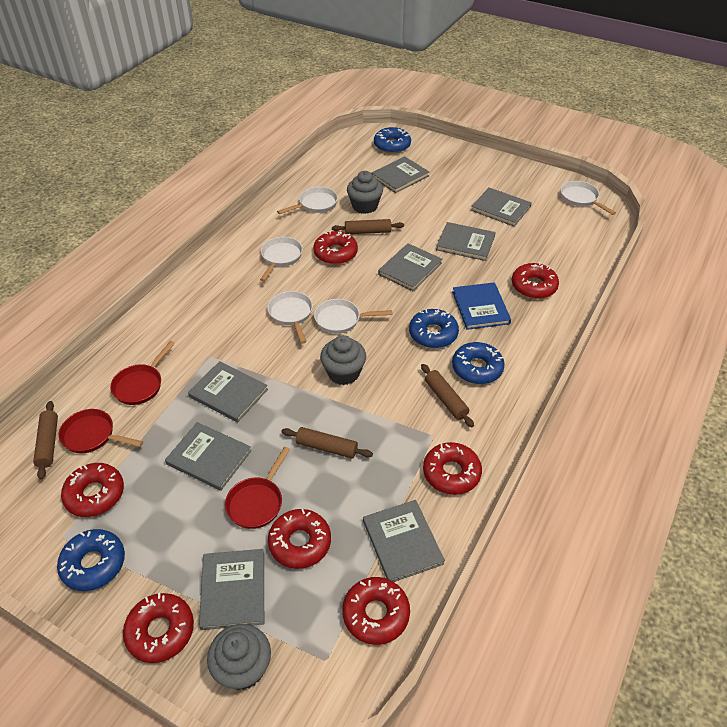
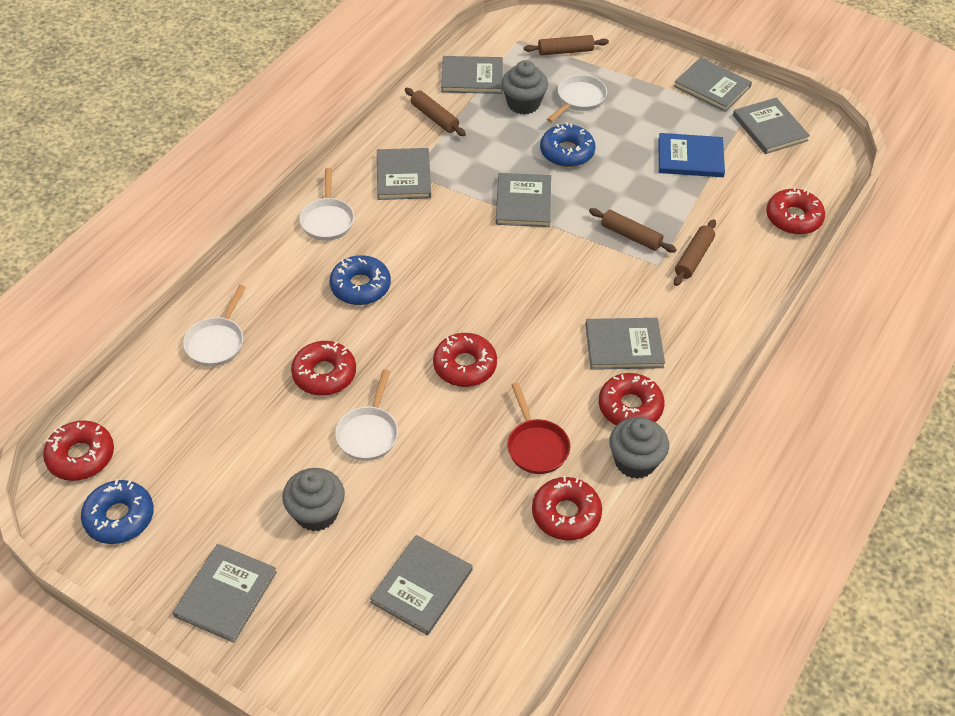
blue donut: [57,529,125,591] [374,127,411,153] [409,309,459,348] [452,342,505,384] = 4 -> [81,479,154,544] [329,255,391,305] [540,122,596,167] = 3
red donut: [61,463,124,517] [123,593,194,663] [268,509,331,569] [313,231,358,265] [342,577,410,645] [423,442,482,495] [512,262,559,299] = 7 -> [43,420,114,481] [291,341,356,395] [433,333,497,387] [532,476,602,541] [599,373,665,425] [766,187,825,234] = 6
red pan: [59,409,143,453] [110,341,175,405] [225,447,290,529] = 3 -> [507,383,570,474] = 1
white pan: [260,237,303,282] [268,291,313,344] [277,187,338,214] [314,299,392,334] [561,181,616,215] = 5 -> [183,285,246,366] [299,168,354,241] [335,369,398,461] [547,75,607,122] = 4

